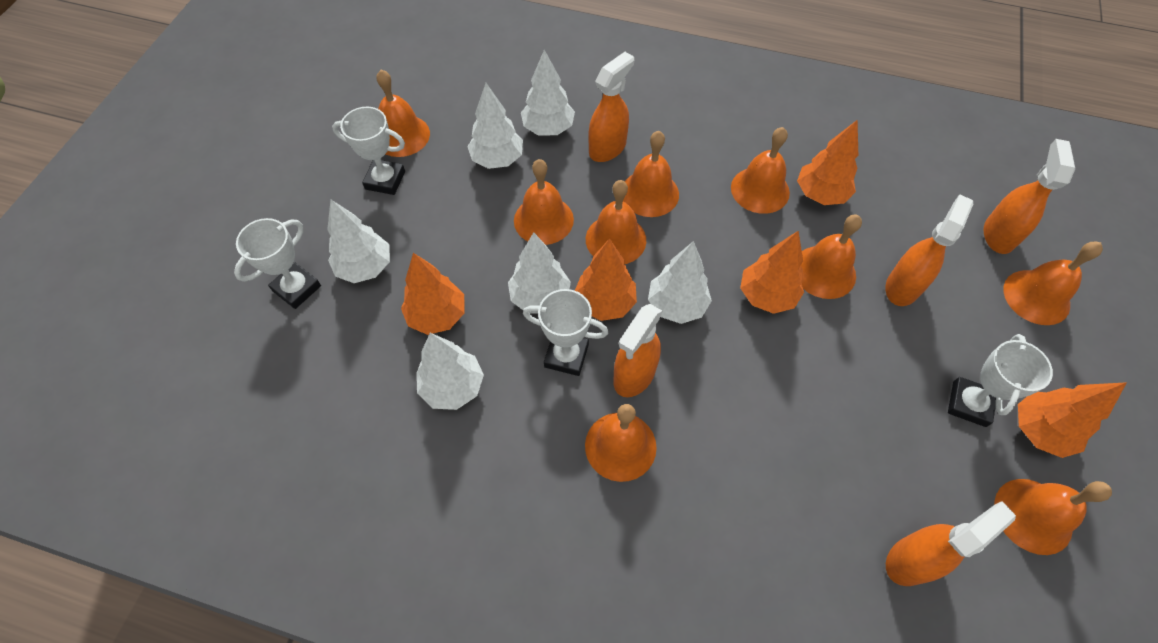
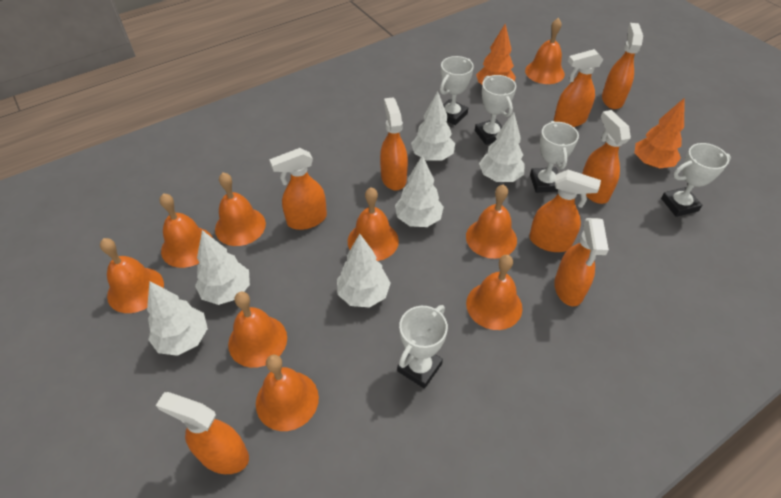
orange spray bottle: [588,52,634,162] [613,304,662,397] [885,194,973,306] [886,501,1016,586] [984,139,1075,254] = 5 -> [156,392,249,474] [269,148,327,230] [380,97,408,190] [529,170,601,252] [554,49,604,127] [554,218,609,306] [582,110,631,204] [602,23,643,109] = 8
orange tree: [401,253,465,335] [575,238,637,321] [740,231,804,314] [797,119,858,205] [1018,382,1127,458] = 5 -> [476,24,516,84] [634,98,684,168] = 2
white trophy: [234,218,321,309] [332,107,405,195] [523,289,608,376] [948,334,1053,427] = 4 -> [397,305,448,389] [440,56,474,125] [475,75,516,145] [530,121,579,193] [661,143,731,217] = 5

